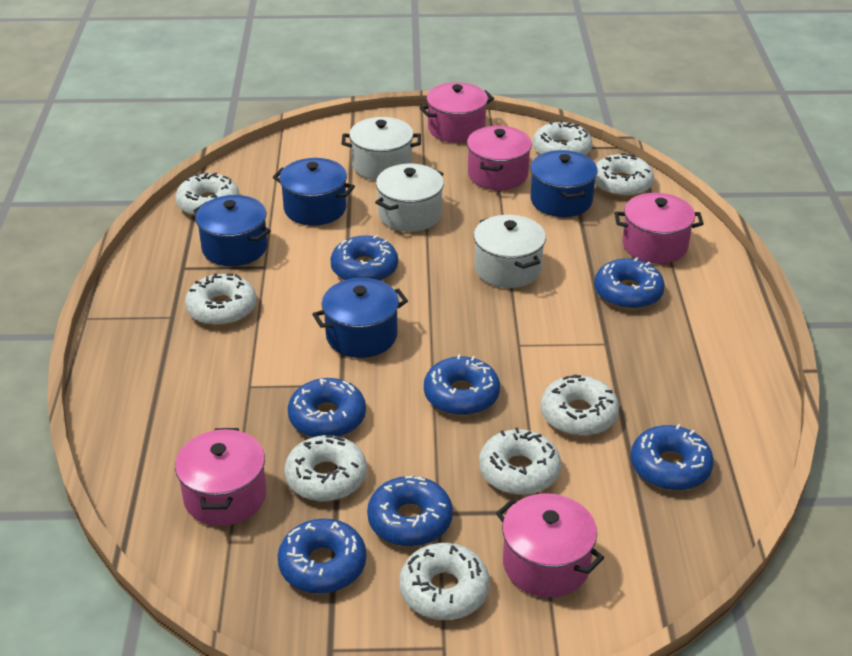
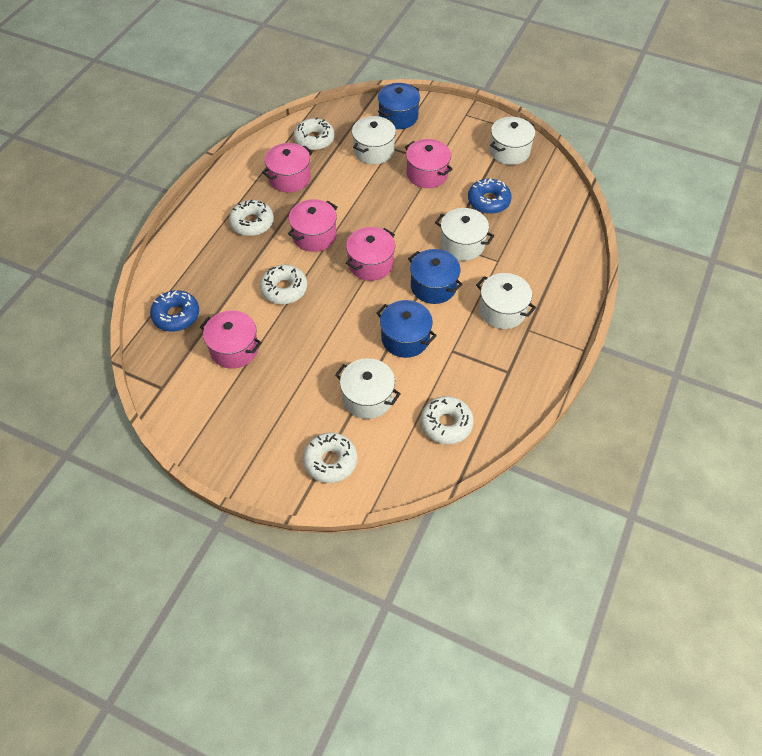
blue donut: [278,518,367,594] [288,378,366,437] [330,235,398,281] [367,476,453,547] [424,354,500,416] [594,257,665,309] [631,424,714,490] = 7 -> [150,290,199,332] [468,178,512,214] = 2
blue pot: [193,195,271,266] [273,158,355,226] [312,278,408,358] [530,150,598,217] = 4 -> [376,300,437,358] [378,83,420,129] [408,249,463,304] = 3
white donut: [175,173,239,217] [185,273,256,326] [284,435,367,502] [400,543,490,620] [479,427,561,495] [533,120,592,155] [541,374,619,436] [595,153,654,197] = 8 -> [229,199,274,236] [260,265,307,304] [294,117,335,151] [303,433,357,483] [421,396,474,444] = 5
white pot: [342,117,421,180] [375,164,444,232] [474,215,546,288] = 3 -> [335,358,400,419] [352,116,396,164] [435,208,494,261] [476,273,536,329] [489,117,535,165] = 5

